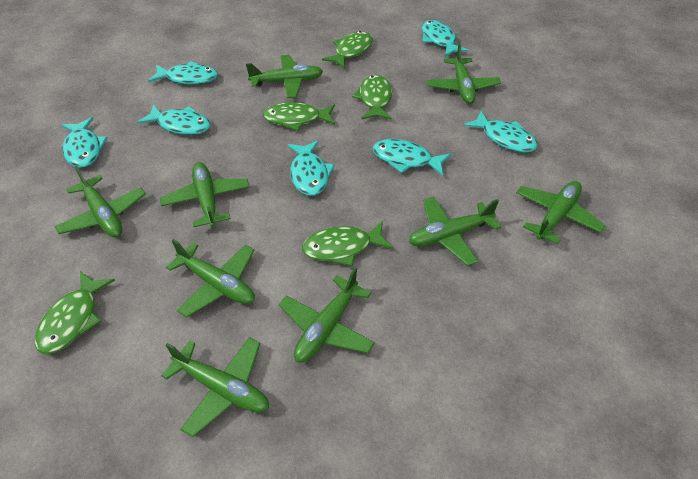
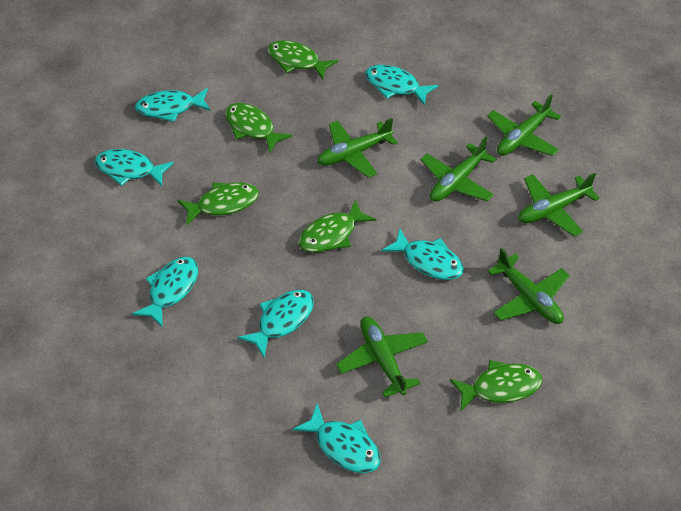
green plane: [54,166,146,237] [160,162,250,228] [161,337,269,437] [166,239,255,317] [246,55,323,98] [279,268,375,363] [409,197,501,266] [427,44,501,104] [516,181,606,244] = 9 -> [317,118,397,178] [336,316,428,397] [421,137,496,202] [487,94,561,156] [488,248,570,324] [518,173,600,237] = 6

